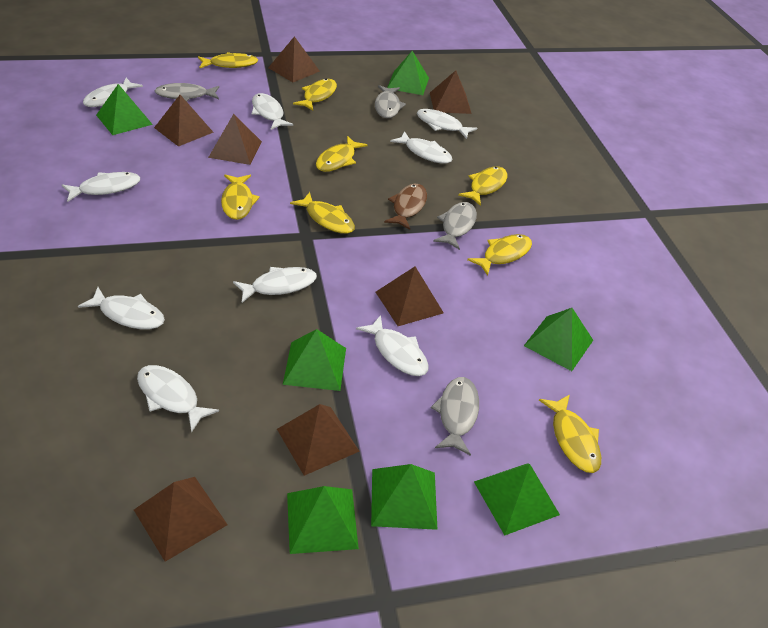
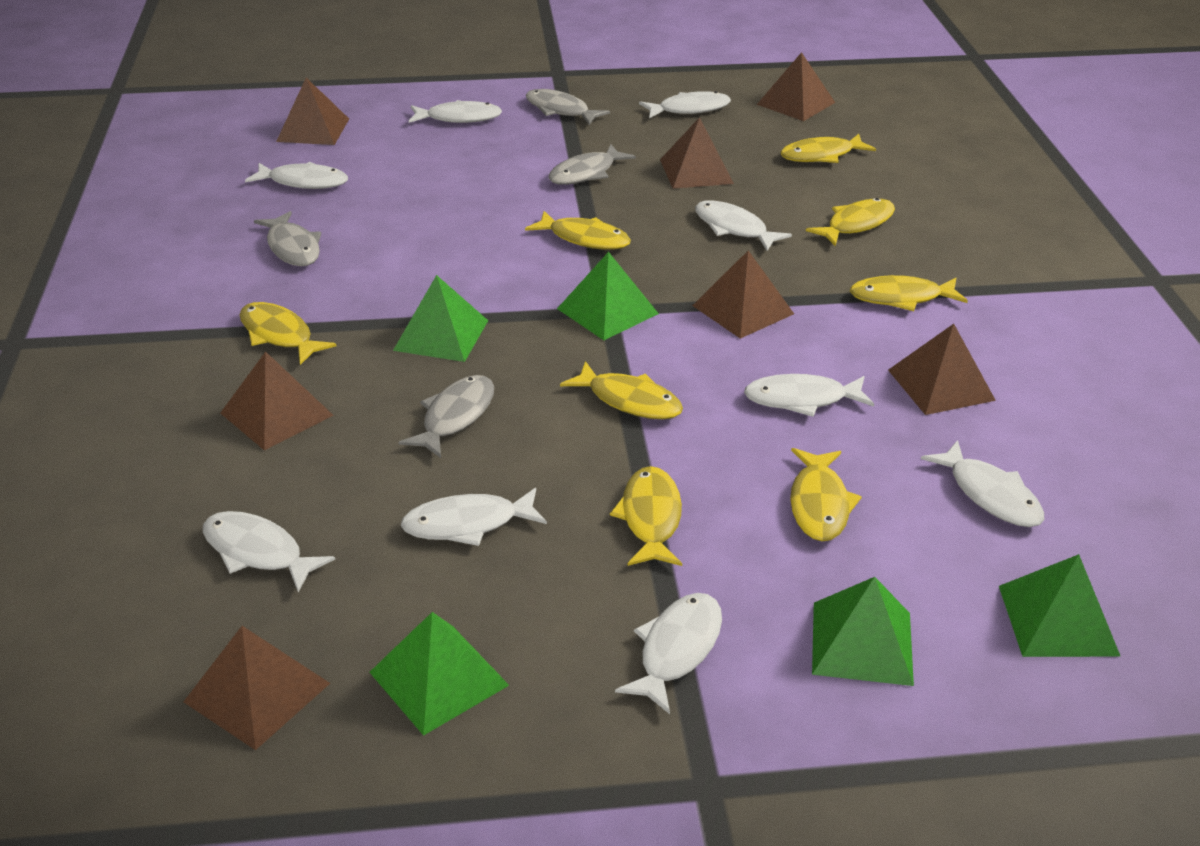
brown fish: [384,184,427,230] = 1 -> none = 0
green pyramid: [96,84,153,135] [283,329,346,391] [287,486,359,554] [371,464,438,530] [387,51,429,95] [474,463,560,535] [524,308,593,371] = 7 -> [369,612,509,736] [393,275,488,362] [557,252,659,340] [812,577,914,686] [999,554,1121,657] = 5

